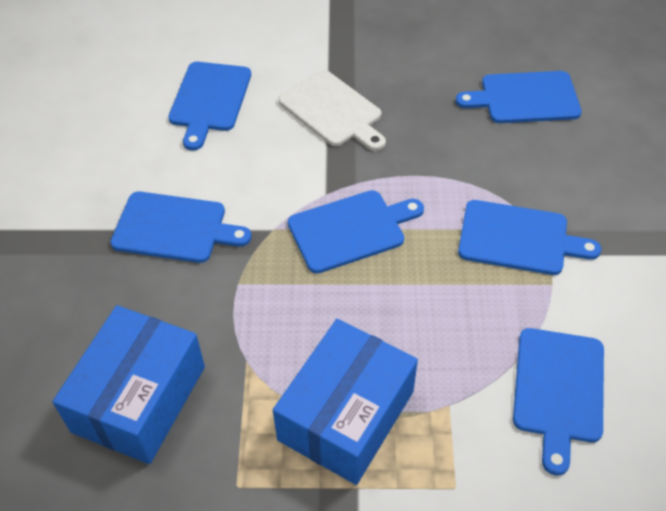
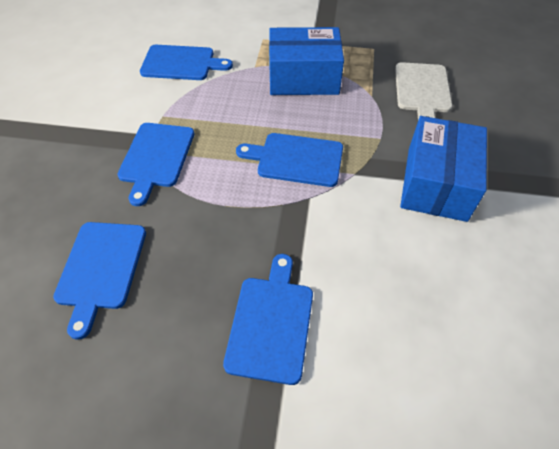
blue cutting board: [110,192,251,263] [168,62,251,151] [288,190,424,273] [456,71,582,123] [458,200,601,275] [513,328,604,475] = 6 -> [53,222,146,340] [117,123,194,206] [140,45,233,80] [223,254,313,385] [236,133,343,187] = 5

